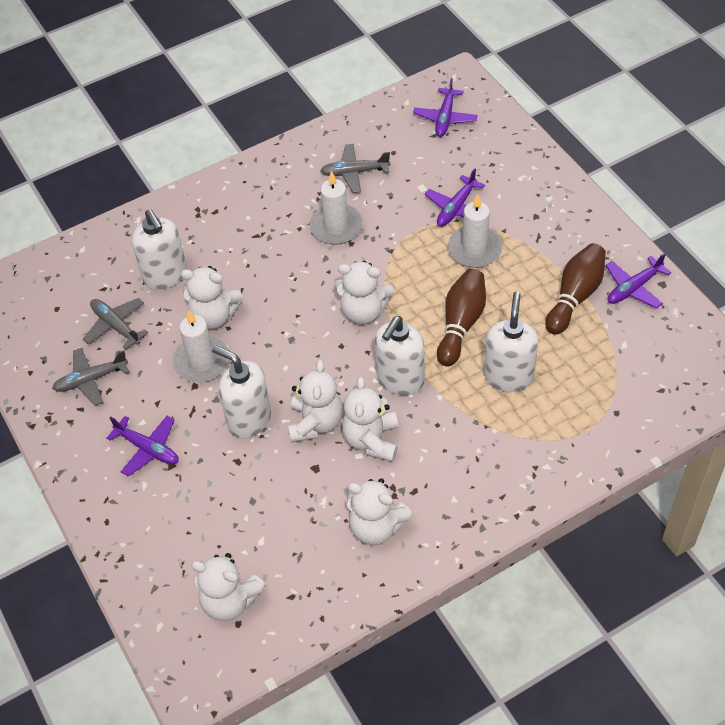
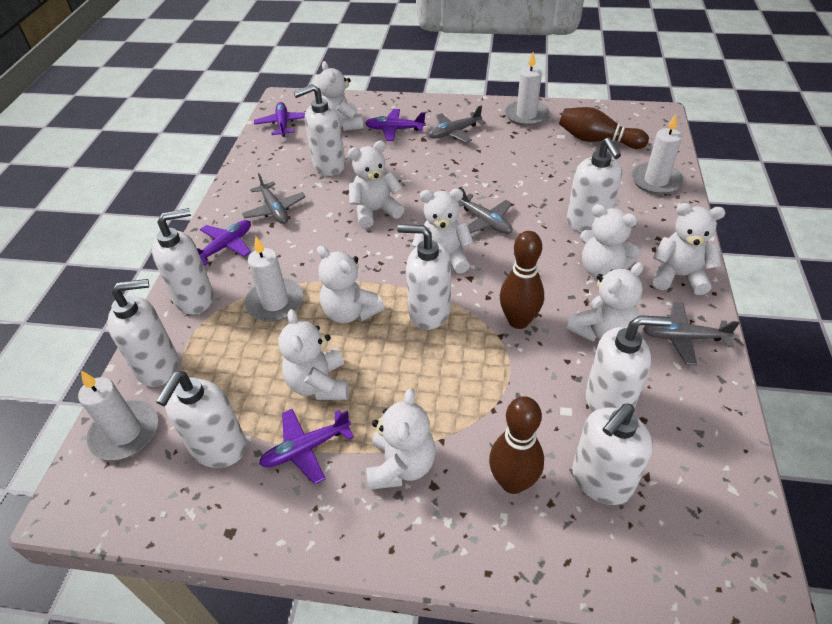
brown bowling pin: [437,268,486,366] [545,243,606,335] = 2 -> [489,396,544,494] [500,231,544,329] [559,107,649,149] = 3
grey plane: [52,347,129,406] [83,298,148,350] [320,144,390,193] = 3 -> [242,173,305,224] [429,105,486,143] [458,187,513,234] [643,302,739,365] = 4
white candle: [173,310,229,383] [310,171,363,245] [448,194,503,268] = 3 -> [78,371,158,460] [245,237,304,322] [505,52,549,126] [631,114,684,195] = 4
white soap dispenser: [132,209,187,290] [212,345,271,439] [375,316,424,396] [484,292,538,392] = 4 -> [107,279,178,387] [152,208,213,314] [156,371,247,468] [294,84,346,176] [397,224,451,330] [567,138,622,232] [572,404,653,505] [585,315,672,412] = 8
white teddy bear: [181,266,243,329] [191,553,265,621] [288,360,343,442] [334,261,394,324] [342,377,398,462] [347,478,412,545] = 6 -> [278,309,349,400] [317,61,364,131] [317,246,385,323] [348,140,404,228] [366,388,435,490] [412,189,474,274] [567,262,644,342] [580,204,642,279] [653,203,725,295] = 9

